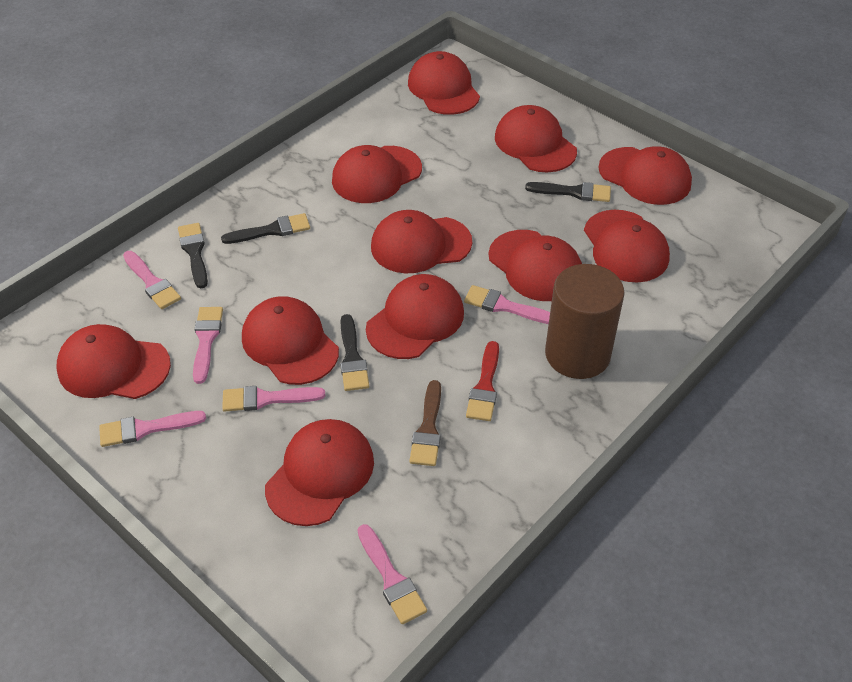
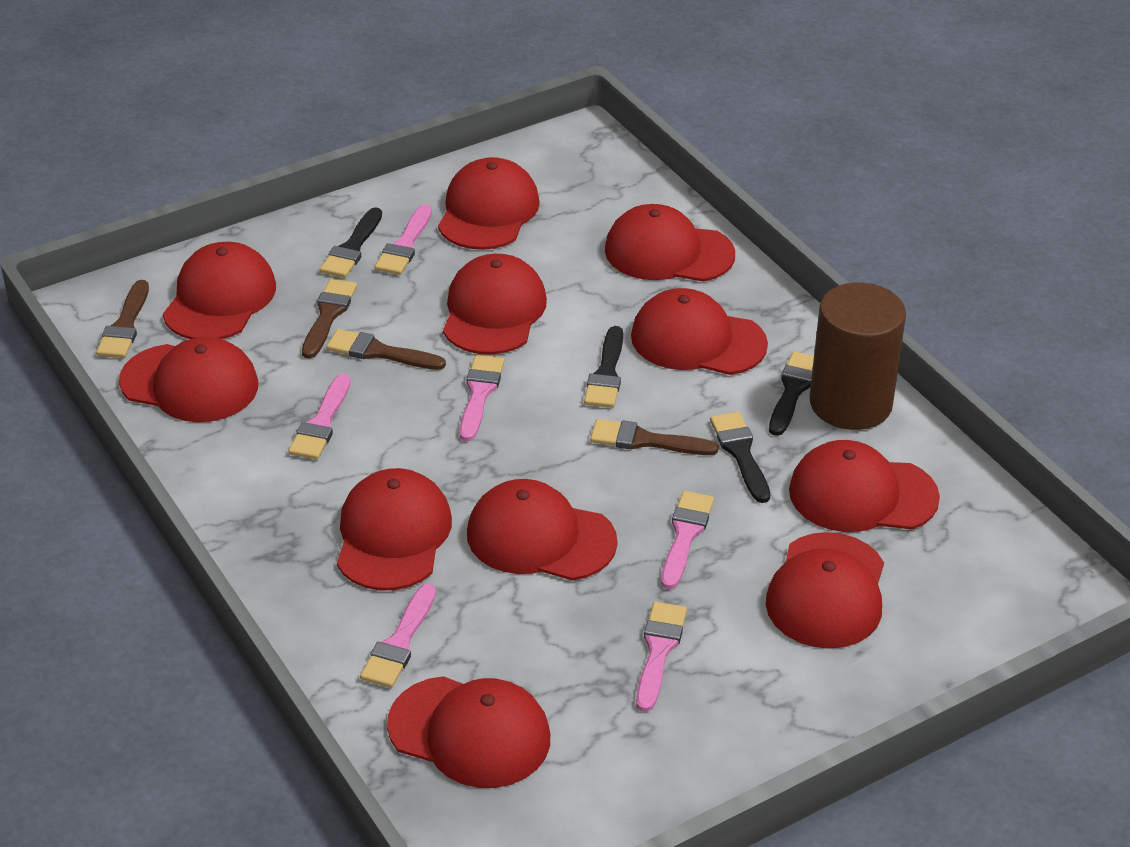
brown brush: [409,380,441,466] = 1 -> [96,280,149,358] [302,279,357,358] [326,329,446,370] [590,419,719,455] = 4
red brush: [466,341,499,421] = 1 -> none = 0

